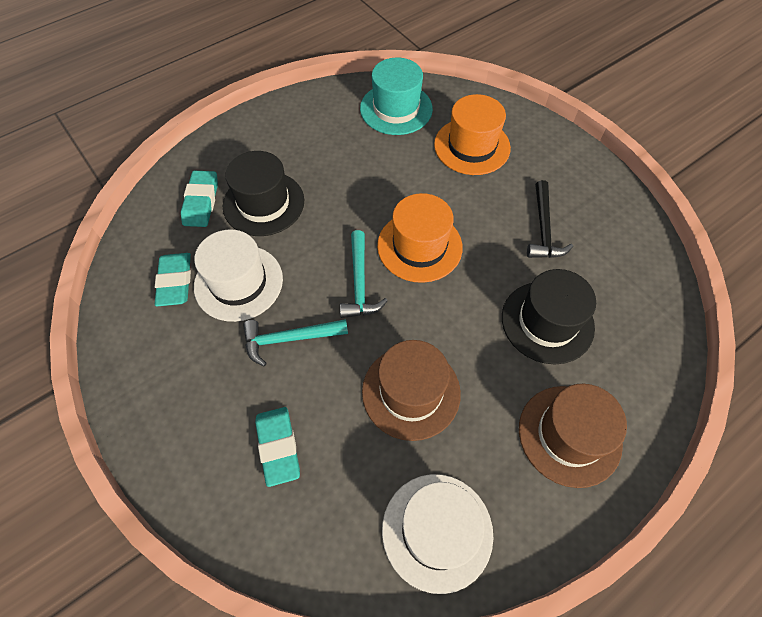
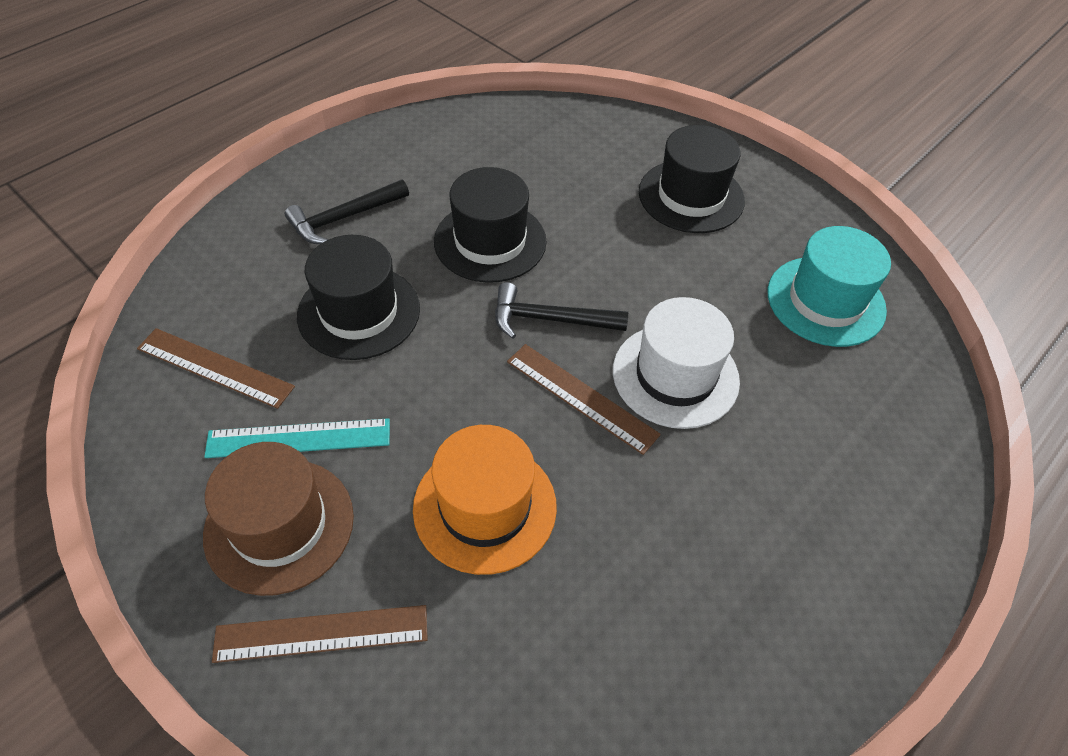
black hammer: [527,180,573,258] = 1 -> [285,180,409,244] [495,282,628,339] = 2
black hat: [223,151,304,236] [502,269,596,364] = 2 -> [297,235,420,360] [434,167,547,283] [639,125,745,233] = 3
brown hat: [362,340,461,441] [519,384,627,488] = 2 -> [203,442,354,596] = 1
brown ruler: none = 0 -> [137,328,295,409] [212,605,428,663] [507,344,661,455] = 3
orange hat: [377,193,463,283] [434,94,511,175] = 2 -> [413,425,557,575] = 1
turquoise eraser: [155,253,191,306] [181,171,218,227] [255,407,300,487] = 3 -> none = 0
turquoise hammer: [243,319,348,366] [340,230,388,318] = 2 -> none = 0
turquoise ruler: none = 0 -> [204,418,390,458] = 1
white hat: [194,229,283,322] [382,474,493,594] = 2 -> [613,297,740,429] = 1

